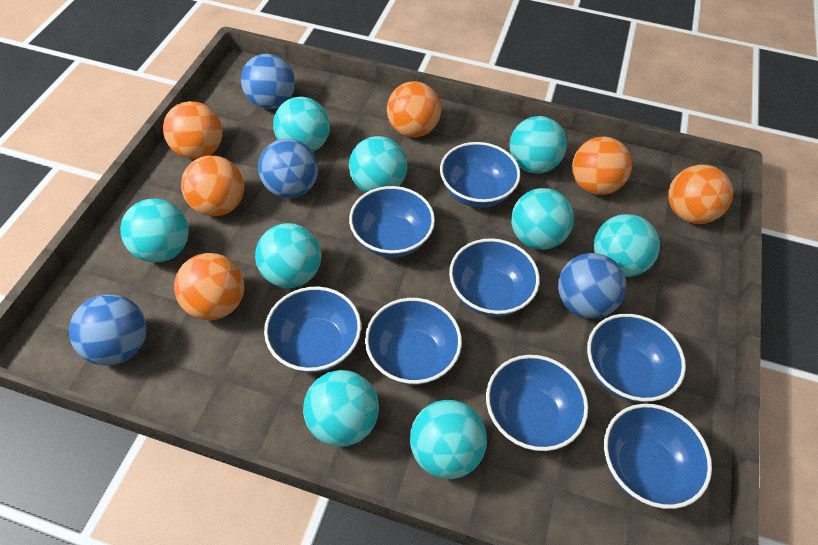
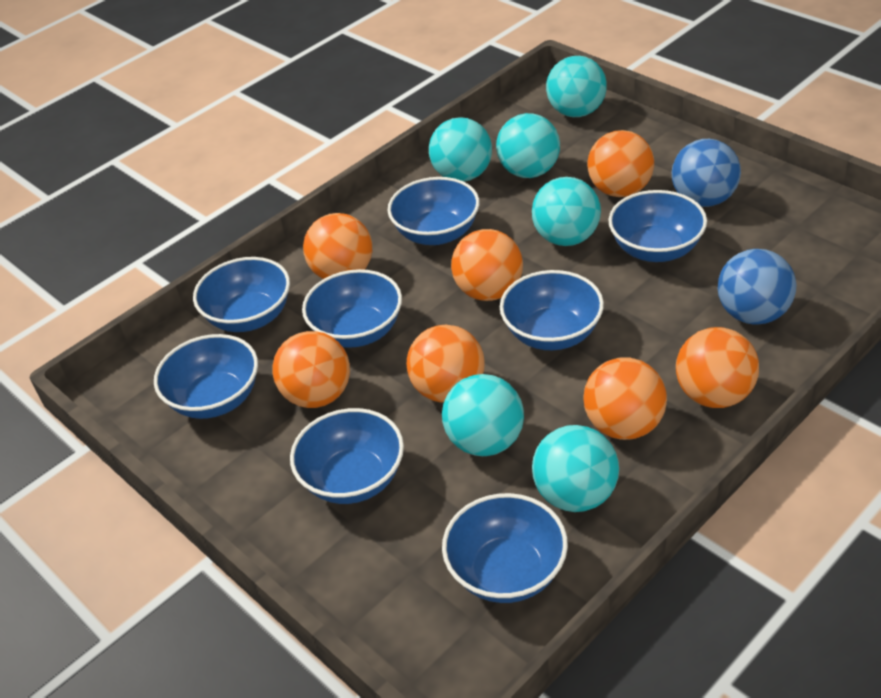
blue ball: [69,294,147,366] [241,54,295,109] [258,139,318,198] [558,253,626,319] = 4 -> [671,139,741,207] [718,249,796,325] = 2
orange ball: [163,101,223,159] [174,253,244,320] [181,156,244,216] [387,81,441,137] [572,136,632,195] [668,165,733,224] = 6 -> [273,331,350,408] [303,213,372,279] [407,325,485,403] [451,229,523,301] [583,358,667,440] [587,130,654,197] [676,327,759,408] = 7
turquoise ball: [120,199,189,263] [255,223,321,288] [273,97,330,152] [303,370,379,447] [349,136,407,193] [410,400,487,479] [510,116,567,173] [511,188,574,250] [594,214,660,277] = 9 -> [429,117,492,182] [442,374,524,456] [496,113,560,178] [532,177,601,246] [532,425,619,512] [546,56,607,117] = 6

